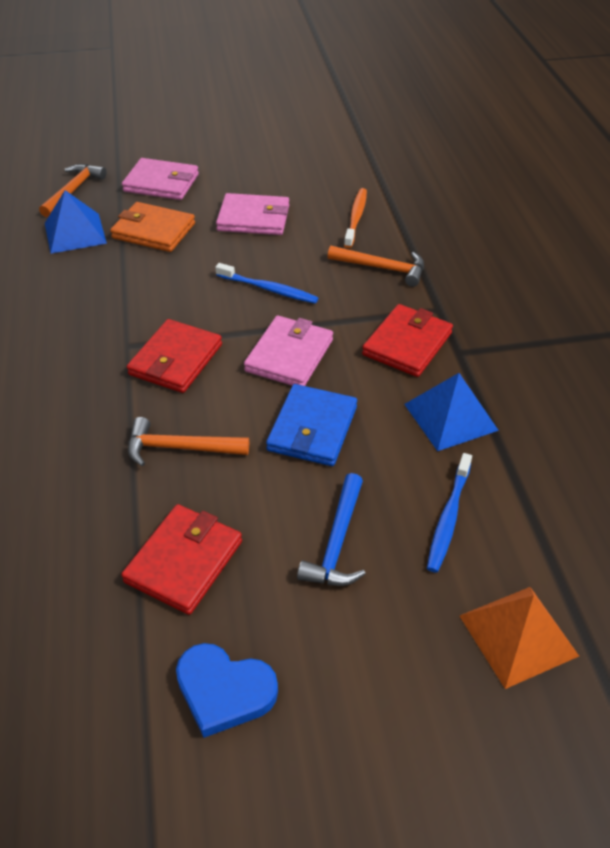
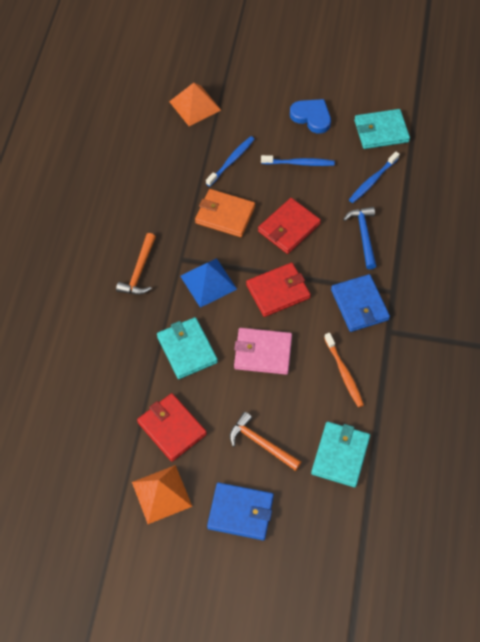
blue pyramid: [45,190,107,254] [404,373,499,451] = 2 -> [180,258,237,308] = 1
blue toothbrush: [215,263,318,304] [427,453,472,572] = 2 -> [206,136,254,187] [261,155,335,166] [349,152,400,203] = 3
blue wallet: [266,384,357,466] = 1 -> [207,482,274,540] [331,274,390,332] = 2
orange hammer: [39,164,107,217] [128,417,249,466] [328,246,424,287] = 3 -> [116,233,156,295] [229,412,302,471] = 2
orange pyramid: [460,587,579,689] = 1 -> [132,465,192,524] [169,83,221,126] = 2
pink wallet: [122,158,199,200] [216,193,289,235] [244,316,333,386] = 3 -> [234,328,292,375] = 1
turquoise wallet: none = 0 -> [157,317,218,379] [311,422,370,487] [354,109,410,149] = 3

